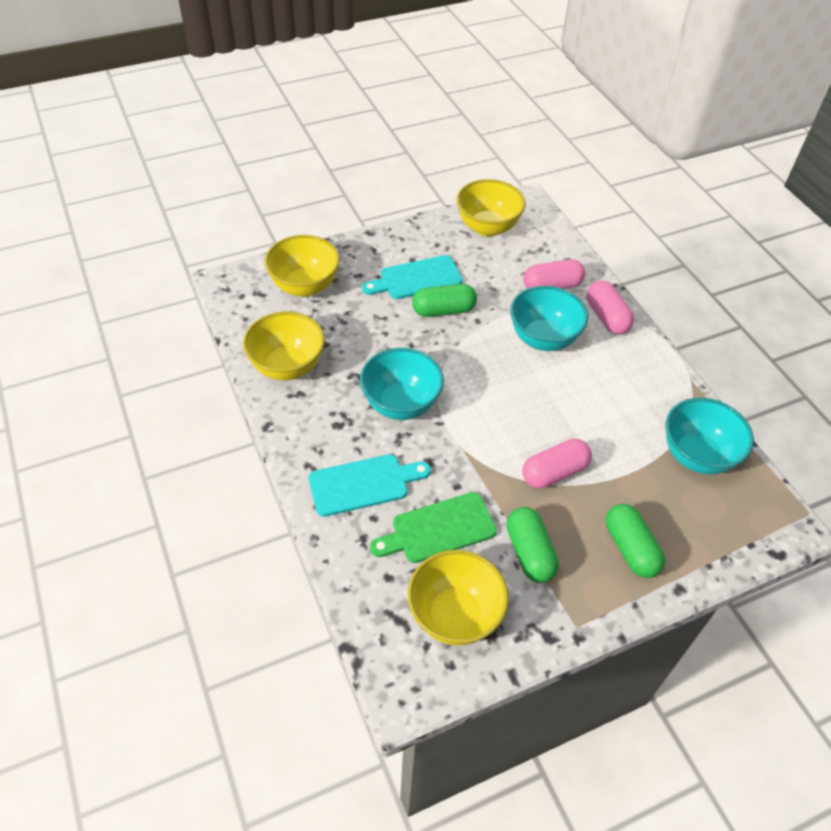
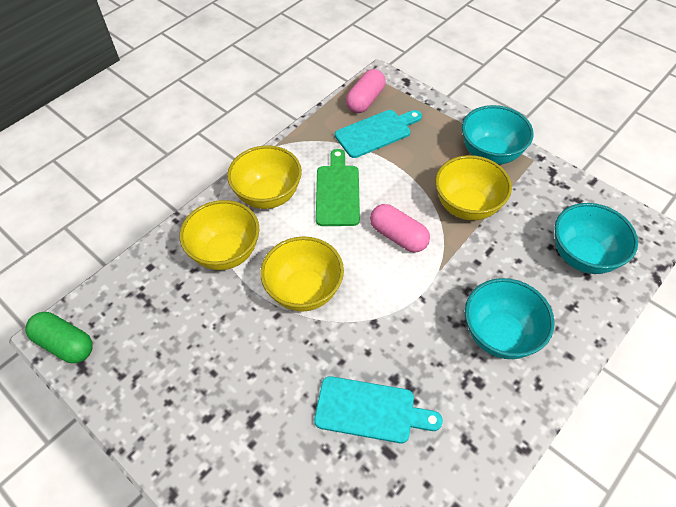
green capsule: [412,284,477,317] [507,507,559,583] [606,504,665,578] = 3 -> [25,312,93,363] = 1
pink capsule: [522,439,592,489] [523,259,585,289] [587,280,634,334] = 3 -> [346,69,386,113] [370,204,430,253] = 2

